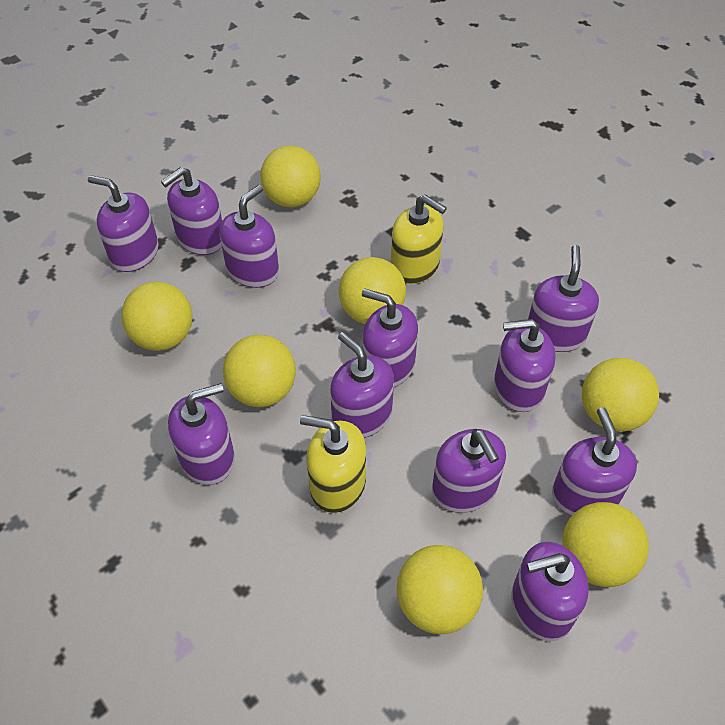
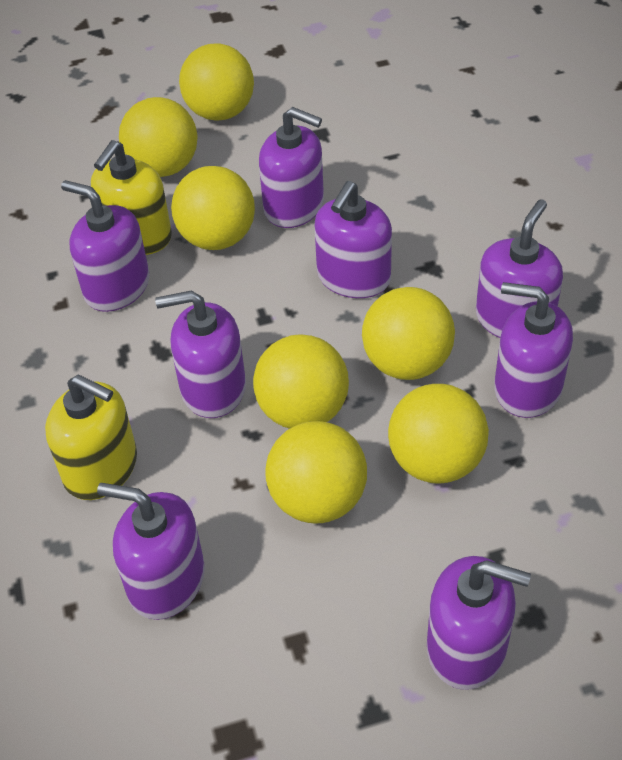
purple soap dispenser: [88,175,159,272] [161,167,222,255] [168,383,235,485] [219,185,279,288] [330,332,394,438] [362,288,418,387] [432,429,506,513] [494,319,556,412] [511,542,589,641] [528,245,599,352] [552,407,637,516] = 11 -> [61,180,149,312] [97,483,205,620] [155,291,246,418] [259,107,324,228] [315,181,392,298] [427,556,531,690] [476,199,563,338] [494,282,573,418] = 8

